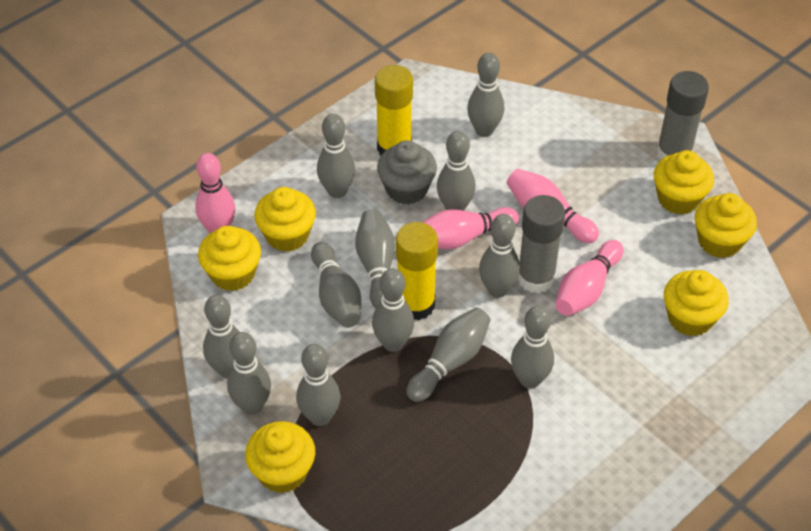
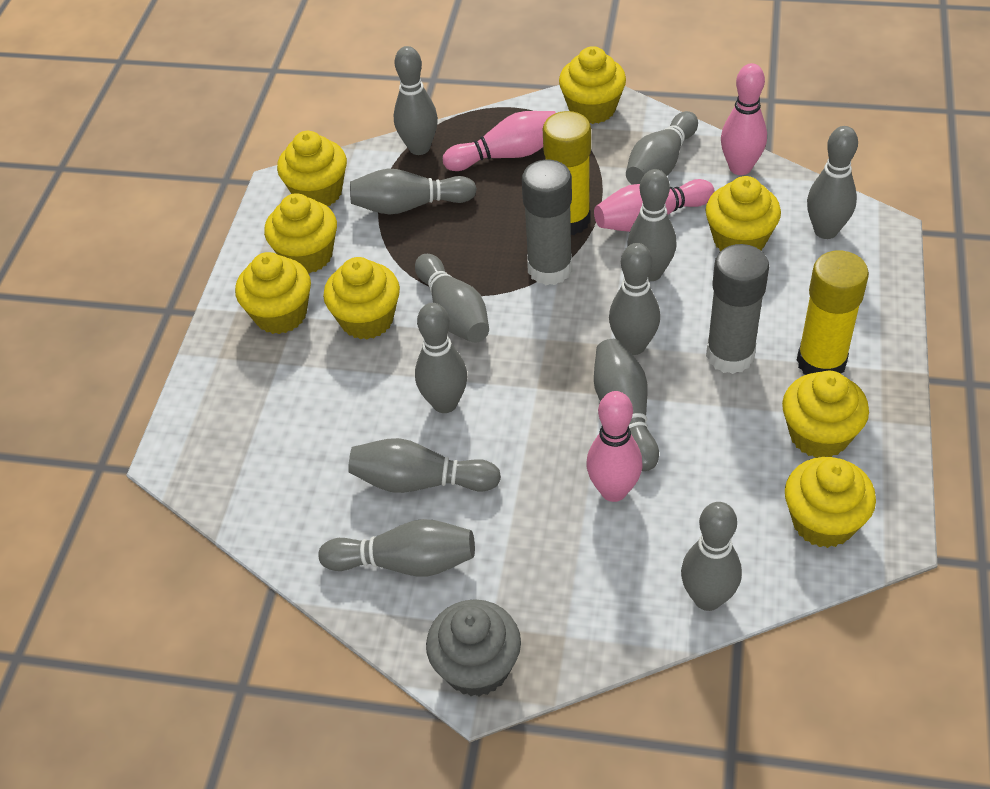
yellow cupcake: [198,226,261,291] [245,421,315,493] [254,187,316,252] [654,150,714,215] [664,270,729,336] [695,193,757,258] = 6 -> [235,252,311,334] [264,193,337,274] [277,131,347,206] [323,257,400,339] [559,46,626,124] [705,176,781,251] [782,371,869,458] [785,457,876,548] = 8

